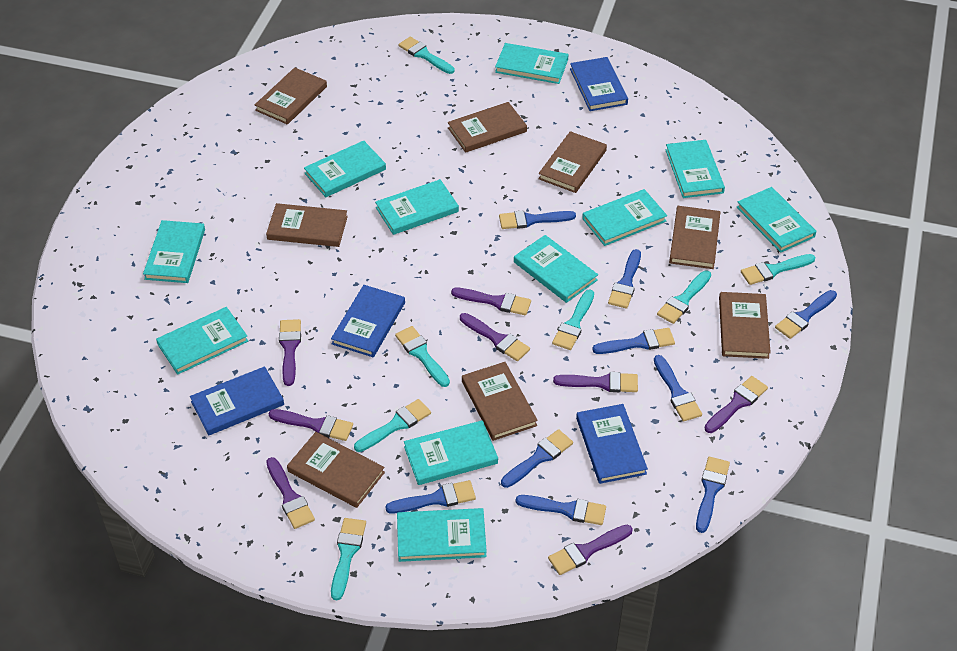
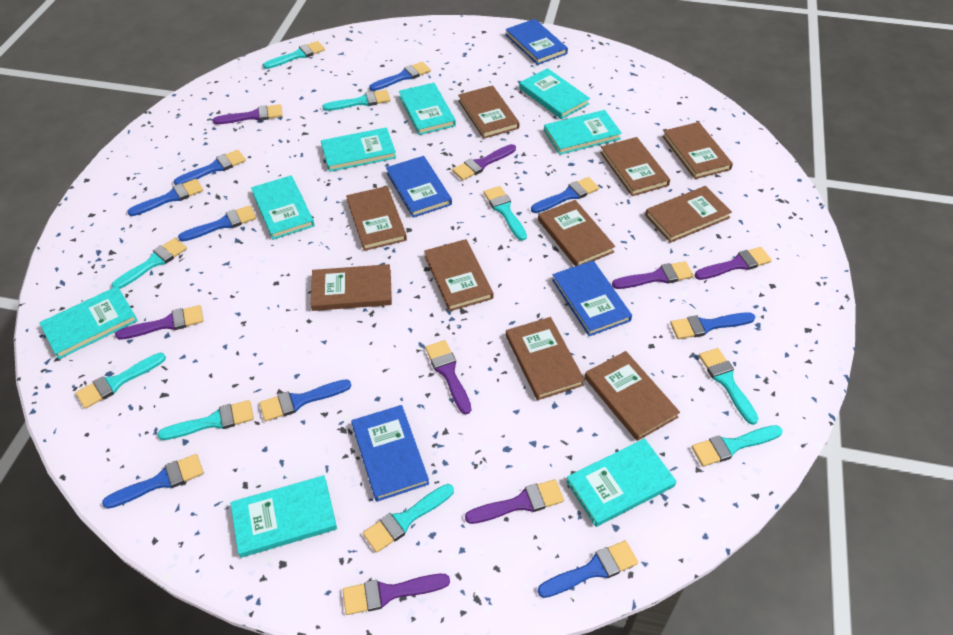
brown book: [255,67,327,125] [266,203,348,247] [287,432,385,508] [448,102,527,153] [462,362,538,441] [538,131,607,193] [669,206,720,269] [719,292,771,359] = 8 -> [311,264,392,311] [346,186,407,251] [424,239,493,311] [458,85,519,139] [506,317,585,400] [538,200,615,266] [585,351,680,441] [600,137,670,196] [645,186,732,243] [662,122,733,179] = 10
turquoise book: [143,220,205,283] [156,307,248,375] [304,140,386,197] [375,179,459,235] [397,508,487,562] [404,420,498,485] [495,43,569,84] [514,235,598,303] [582,189,667,246] [666,140,725,198] [737,187,816,253] = 11 -> [39,286,138,359] [230,475,337,558] [251,175,315,240] [321,127,396,172] [399,83,456,135] [519,68,590,119] [544,110,622,155] [566,439,676,527] = 8
turquoise brush: [331,518,366,601] [354,399,431,452] [395,326,450,387] [399,37,455,74] [552,289,594,350] [657,271,711,324] [741,254,816,285] = 7 -> [76,353,166,409] [112,238,187,289] [158,400,254,440] [263,41,325,69] [322,90,391,111] [363,484,454,553] [484,186,527,241] [692,425,783,467] [699,348,759,425] = 9

